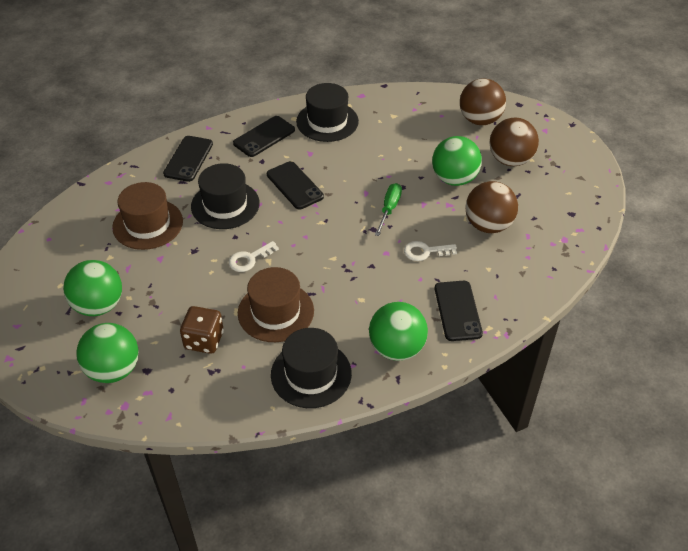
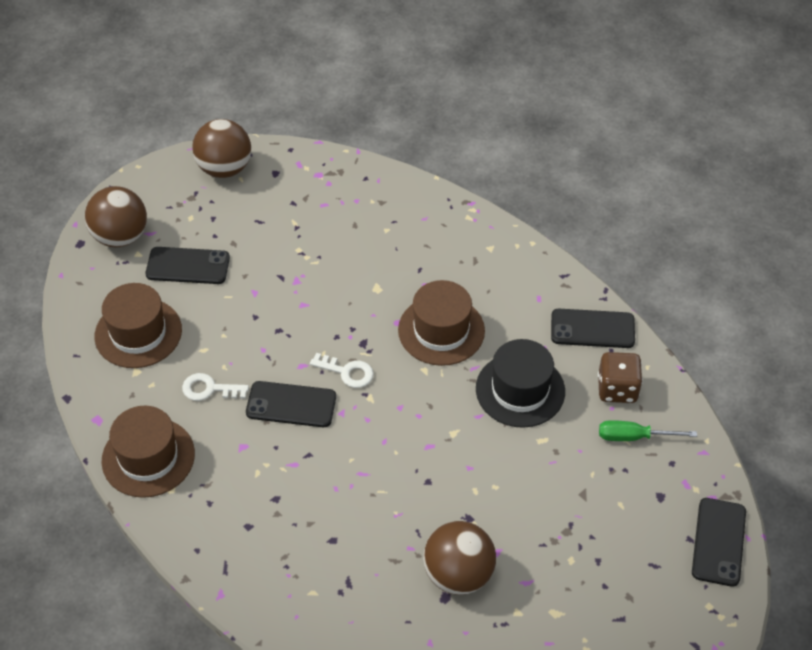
black hat: [191,163,260,229] [271,328,352,408] [296,83,359,142] = 3 -> [476,339,565,428] = 1
brown hat: [112,182,183,250] [238,267,314,342] = 2 -> [95,283,182,368] [102,406,195,498] [398,280,485,366] = 3
green ball: [63,260,122,316] [76,323,139,383] [369,302,428,361] [432,136,482,186] = 4 -> none = 0

